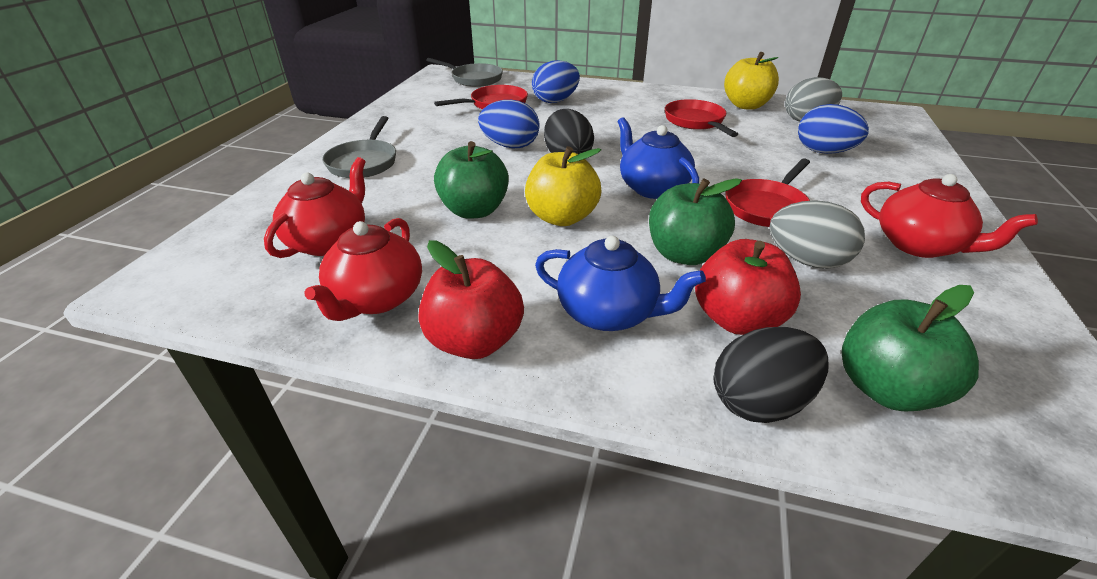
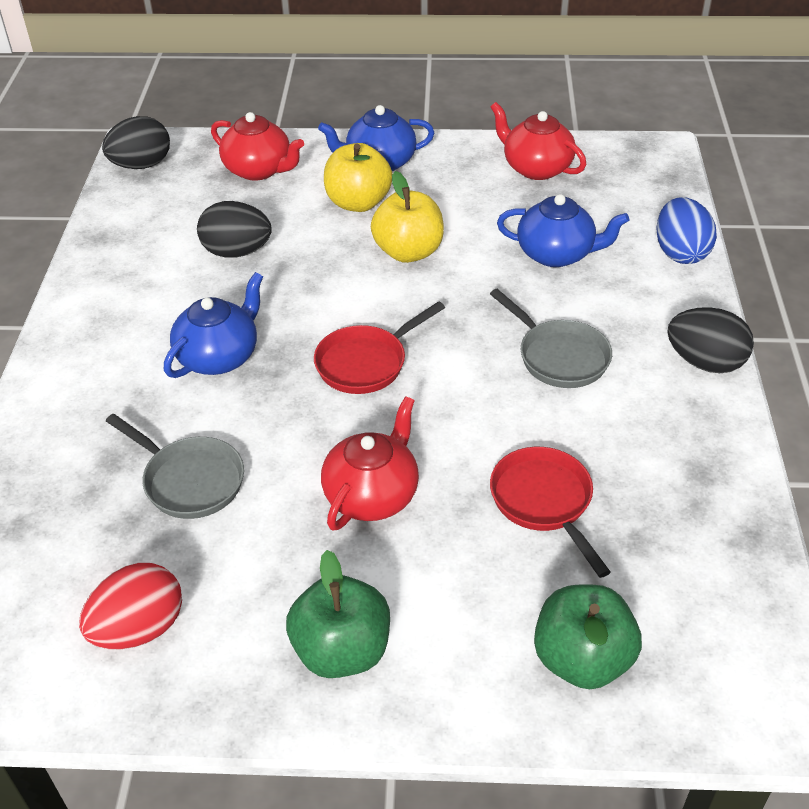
black egg: [544,109,594,154] [713,327,828,423] = 2 -> [102,116,170,169] [197,201,272,258] [667,307,754,373] = 3
blue egg: [478,100,540,148] [532,60,580,103] [798,104,869,154] = 3 -> [656,197,717,264] = 1
blue teapot: [535,236,706,331] [618,117,699,199] = 2 -> [164,272,263,378] [318,105,434,171] [497,194,629,267] = 3
green apple: [434,141,509,219] [649,178,742,265] [842,285,979,411] = 3 -> [286,550,390,678] [534,585,642,689] = 2
grey egg: [769,200,865,269] [785,77,842,122] = 2 -> none = 0
red apple: [419,240,524,359] [695,239,801,335] = 2 -> none = 0
red egg: none = 0 -> [79,563,182,649] = 1
red pan: [434,85,528,110] [665,99,738,137] [725,158,810,227] = 3 -> [314,301,445,394] [490,447,611,578] = 2

